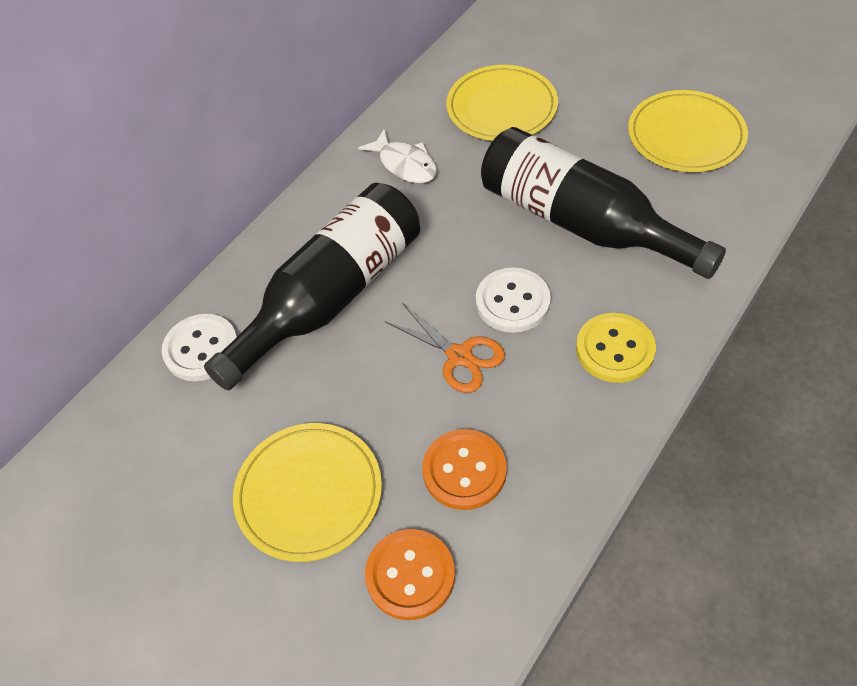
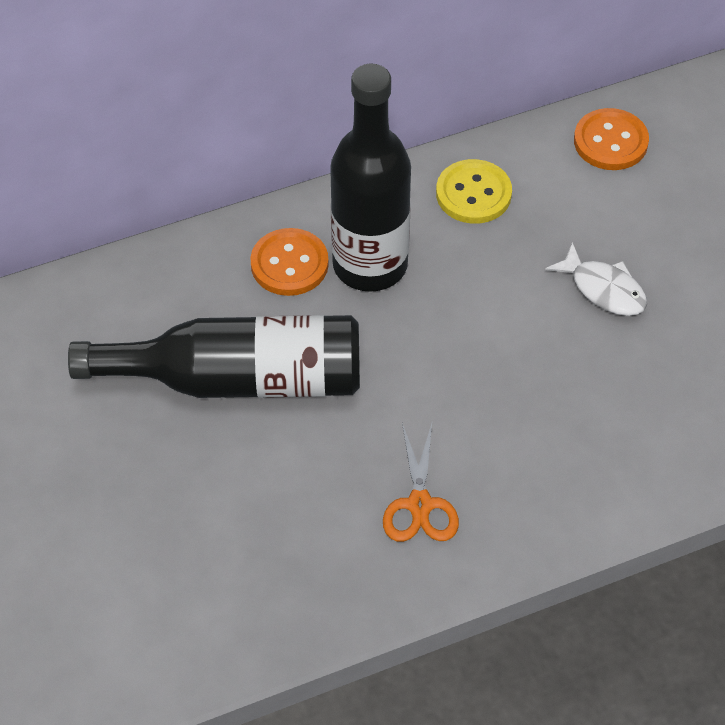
white button: [162,314,237,381] [476,267,551,333] = 2 -> none = 0
yellow plate: [233,423,382,562] [446,65,558,141] [628,90,748,172] = 3 -> none = 0

